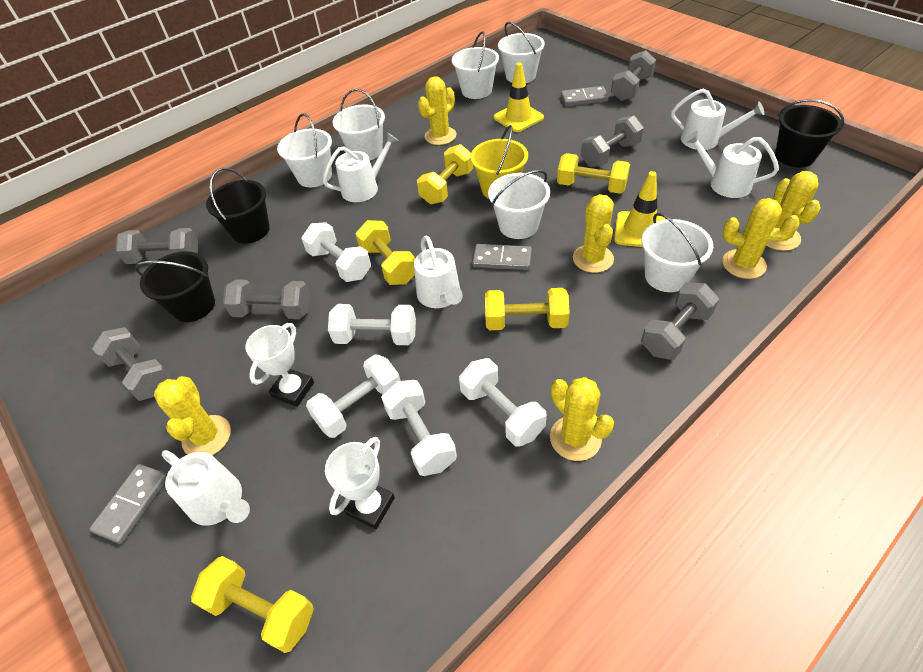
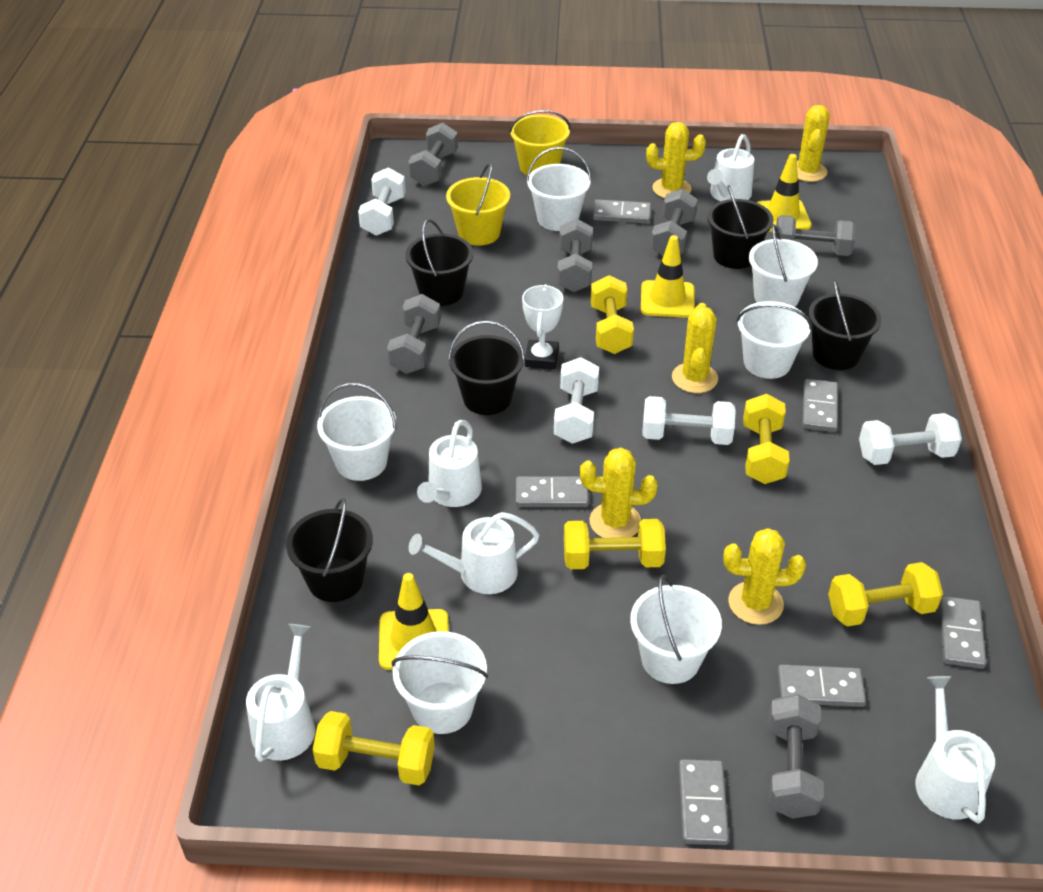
black bucket: [135,251,215,322] [206,168,270,244] [775,99,844,167] = 3 -> [286,498,373,602] [405,219,473,306] [448,320,525,415] [707,185,774,269] [808,280,882,370] = 5
grey domino: [89,464,167,544] [472,244,532,270] [561,86,609,106] = 3 -> [516,476,589,507] [593,199,651,224] [679,759,729,845] [777,665,866,707] [802,379,838,432] [939,596,986,669] = 6
white dumbbell: [301,222,371,282] [306,354,401,438] [328,304,416,345] [381,380,457,476] [459,358,547,447] = 5 -> [358,167,406,236] [554,357,599,444] [643,396,736,445] [859,413,962,465] = 4
white trophy: [245,323,314,407] [325,437,395,529] = 2 -> [522,284,563,369] = 1
yellow bucket: [471,125,528,199] = 1 -> [446,163,510,246] [509,110,571,176] = 2
yellow cactus: [154,376,231,455] [418,76,456,145] [550,377,614,461] [573,194,614,273] [722,198,800,279] [766,171,821,251] = 6 -> [580,448,657,538] [646,122,706,198] [672,303,718,393] [723,528,806,625] [797,105,830,182] = 5
yellow traffic cone: [494,63,544,132] [614,171,666,247] = 2 -> [379,573,449,670] [641,235,695,318] [756,154,812,232] = 3

